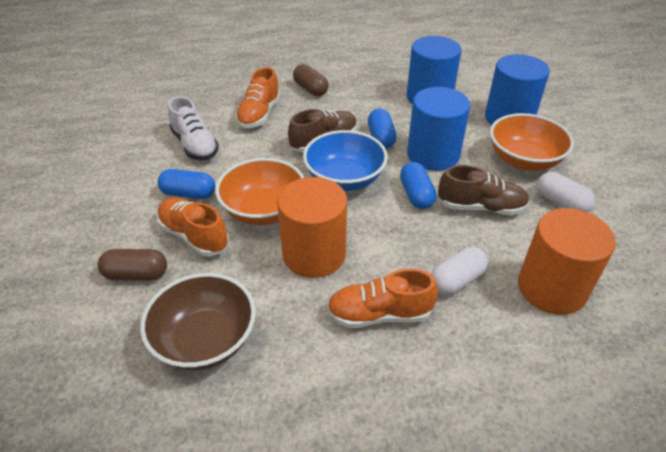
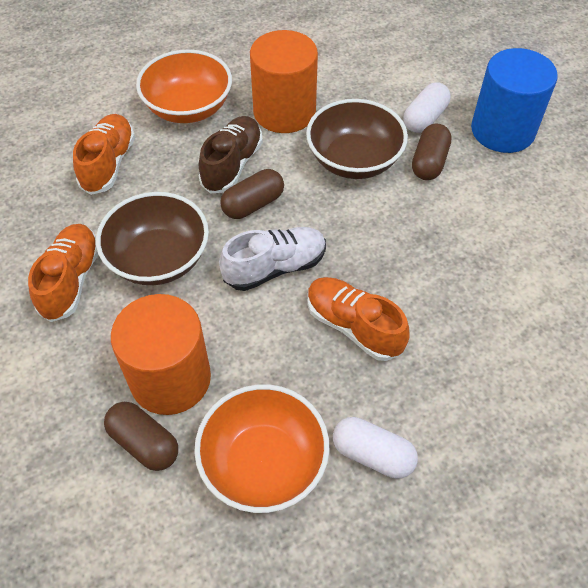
blue bowl: [303,130,388,191] = 1 -> none = 0
blue capsule: [158,169,215,199] [368,109,397,149] [400,162,437,209] = 3 -> none = 0
blue cylinder: [406,36,461,105] [407,87,470,171] [485,54,550,125] = 3 -> [471,48,558,153] = 1
brown bowl: [140,273,256,370] = 1 -> [96,192,209,285] [306,99,408,179] = 2
brown capsule: [98,249,167,280] [293,64,329,96] = 2 -> [104,402,178,471] [220,169,284,219] [412,123,451,180] = 3
brown shoe: [288,109,357,152] [438,165,529,215] = 2 -> [199,116,263,193] = 1

